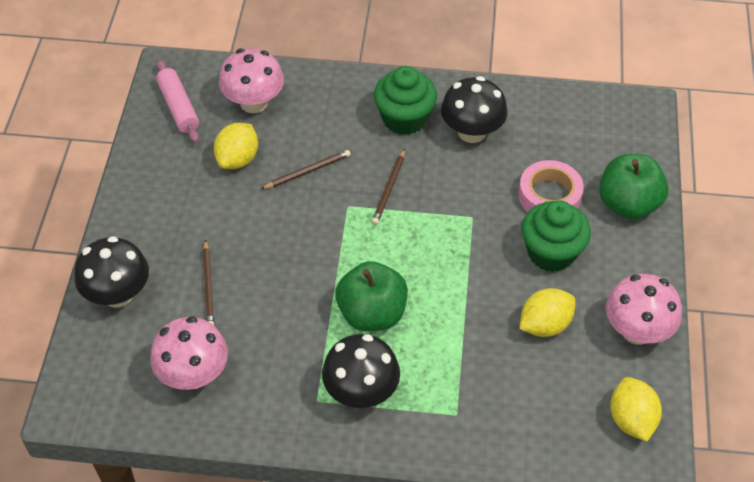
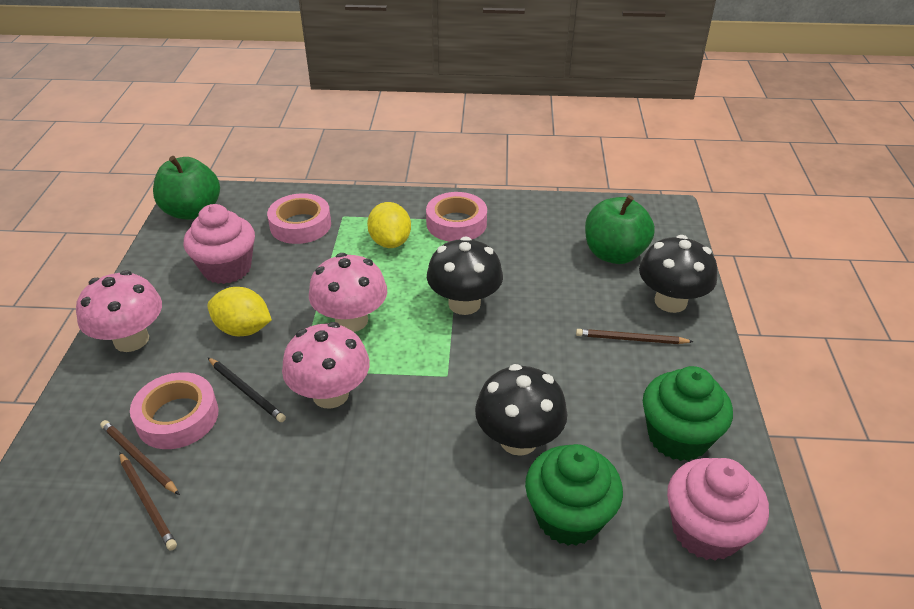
black pencil: none = 0 -> [208,358,286,422] = 1
pink cupcake: none = 0 -> [183,204,255,284] [667,458,769,561] = 2
pink rolling pin: [156,60,199,143] = 1 -> none = 0
pink tape: [518,160,584,212] = 1 -> [130,372,218,449] [267,193,331,244] [426,192,487,242] = 3
yellow lemon: [214,123,258,169] [519,288,575,337] [610,377,662,441] = 3 -> [207,287,272,336] [367,202,411,248] = 2

